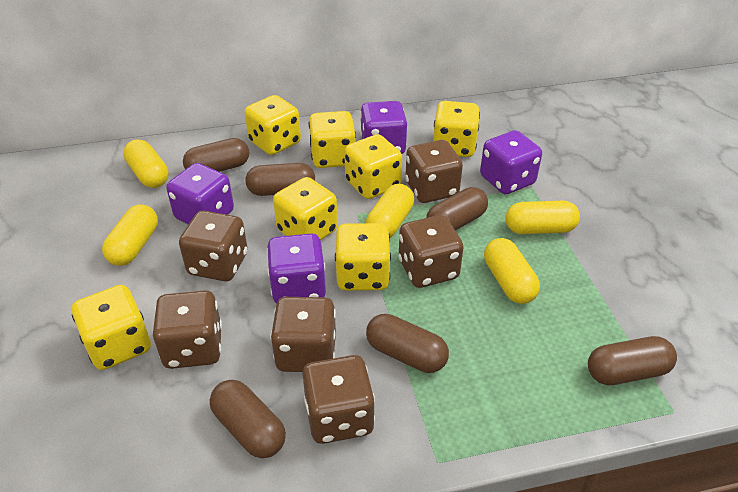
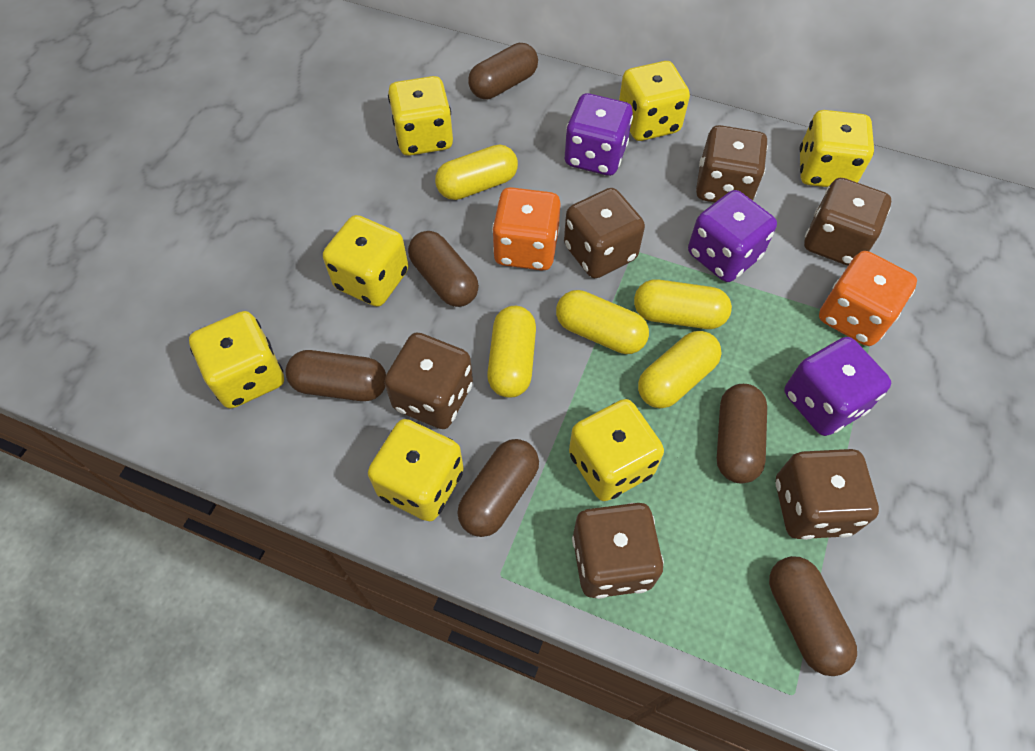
orange dice: none = 0 -> [492,187,561,271] [819,251,917,346] = 2
purple dice: [166,163,234,224] [267,233,326,304] [360,101,407,154] [480,130,542,194] = 4 -> [565,93,633,176] [688,190,777,282] [784,337,891,436] = 3

